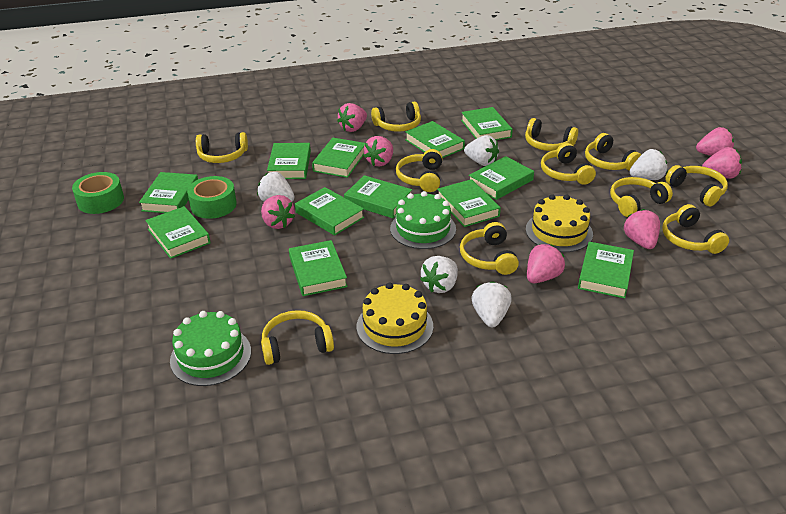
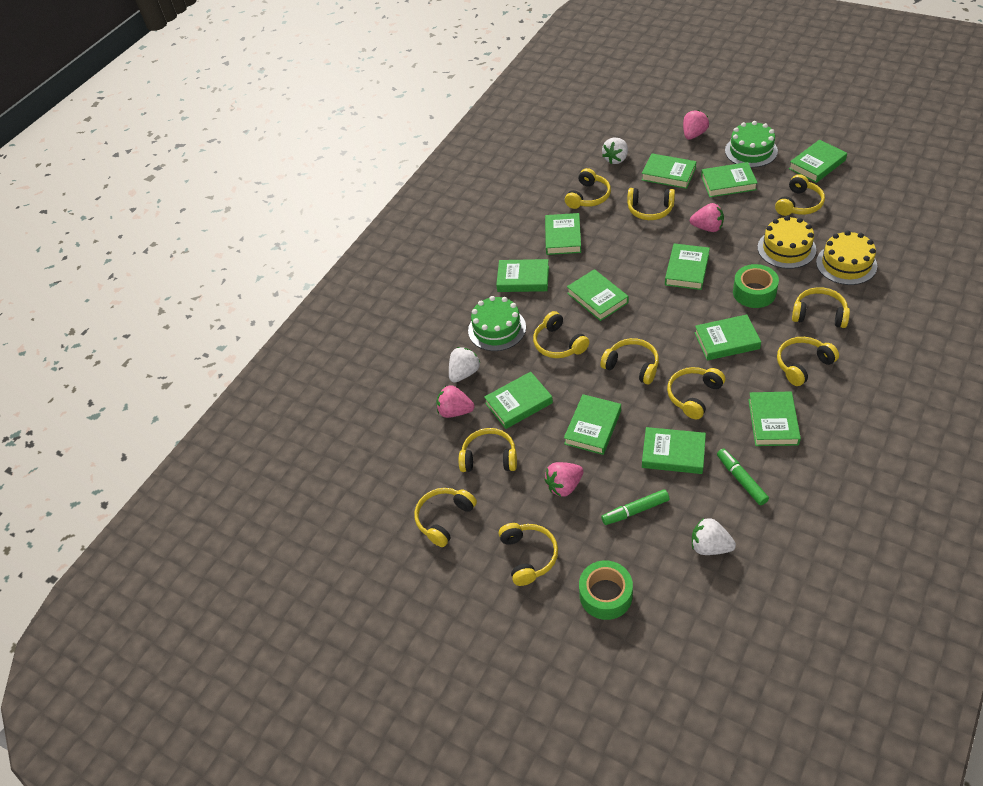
green marker: none = 0 -> [601,489,669,525] [717,448,769,505] = 2
pink strawberry: [261,195,295,229] [337,103,367,132] [364,136,393,166] [527,244,565,283] [624,209,660,249] [696,127,734,156] [702,147,742,179] = 7 -> [437,385,474,418] [544,462,583,497] [683,110,709,140] [690,203,724,232] = 4
white strawberry: [257,172,295,202] [420,256,458,293] [464,135,499,166] [472,281,512,327] [629,149,667,180] = 5 -> [449,347,480,383] [602,138,628,164] [692,518,736,555] = 3

